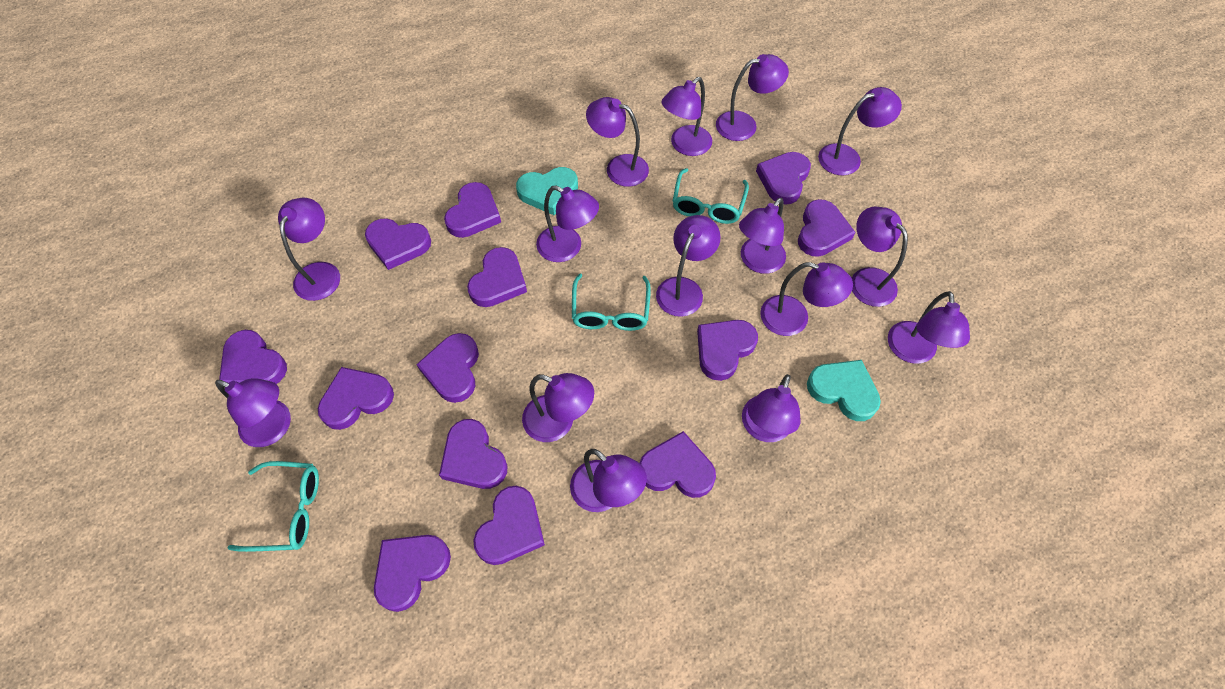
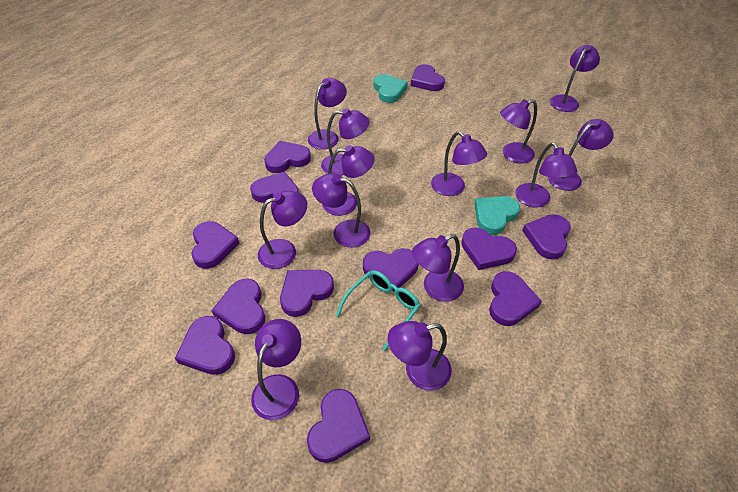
purple heart: [219,330,287,388] [318,367,394,430] [365,219,431,270] [374,535,451,612] [416,333,479,403] [439,419,508,489] [444,182,501,238] [467,247,527,307] [473,486,545,565] [640,431,716,498] [697,320,758,381] [756,152,811,205] [798,199,856,257] = 13 -> [175,316,235,375] [191,221,239,269] [211,279,265,334] [250,172,299,203] [264,141,311,173] [280,270,334,317] [307,389,370,463] [363,248,419,292] [410,64,445,91] [461,228,517,270] [489,271,542,326] [522,214,571,260] = 12
purple lamp: [215,378,291,447] [278,198,340,301] [522,373,594,442] [536,186,599,262] [570,449,647,512] [586,97,649,187] [656,215,721,317] [661,77,712,156] [716,54,789,141] [739,198,786,274] [742,374,800,442] [760,262,853,336] [818,87,902,175] [852,206,908,307] [888,291,970,364] = 15 -> [251,319,301,420] [258,191,307,269] [308,78,347,150] [312,173,370,248] [321,108,370,175] [322,145,375,216] [388,321,452,391] [412,234,464,302] [431,131,487,196] [500,99,537,163] [515,143,577,208] [548,119,614,191] [550,45,600,112] = 13
turquoise glasses: [228,461,319,552] [572,274,651,331] [673,168,749,224] = 3 -> [336,270,421,351] = 1

